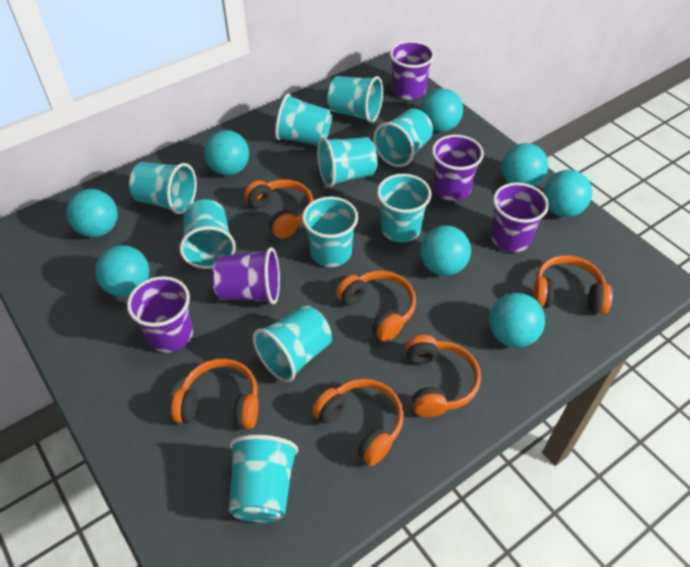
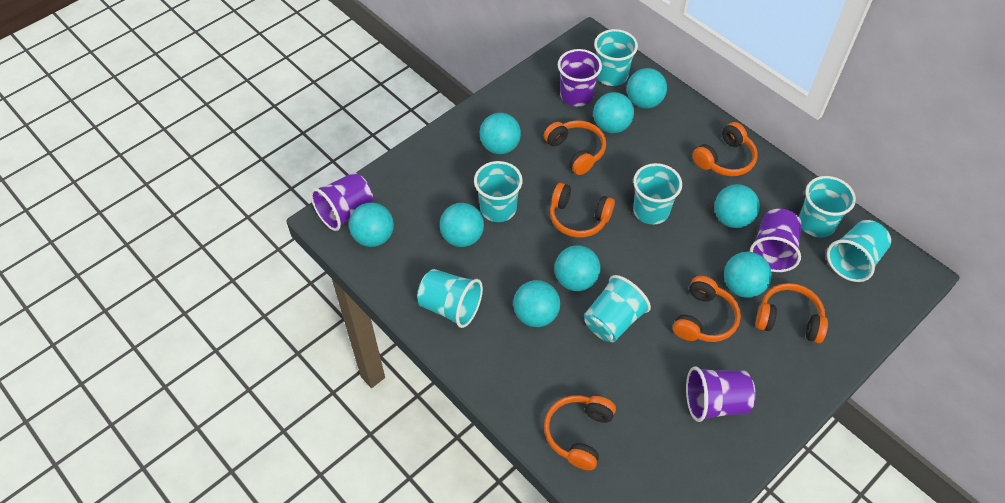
purple cup: [127,276,193,353] [212,247,280,304] [390,41,435,100] [432,135,484,201] [491,182,549,252] = 5 -> [310,172,373,231] [558,49,602,106] [686,366,756,422] [750,209,802,272] = 4
turquoise ball: [66,189,118,237] [95,245,149,297] [204,130,249,175] [420,226,471,276] [421,89,463,132] [489,293,545,347] [501,143,548,187] [543,170,592,217] = 8 -> [349,202,394,247] [440,203,484,247] [480,113,521,154] [513,280,560,327] [555,245,600,291] [593,92,634,133] [627,68,667,108] [714,184,760,228] [724,252,772,298] = 9
turquoise cup: [129,162,197,214] [179,199,236,269] [229,435,298,522] [253,305,332,382] [275,94,332,146] [302,197,358,267] [317,137,378,187] [327,76,383,123] [373,109,433,167] [377,174,432,243] = 10 -> [417,269,483,328] [474,161,523,222] [584,275,651,342] [594,29,638,86] [633,163,682,225] [799,176,856,238] [827,220,891,282] = 7

